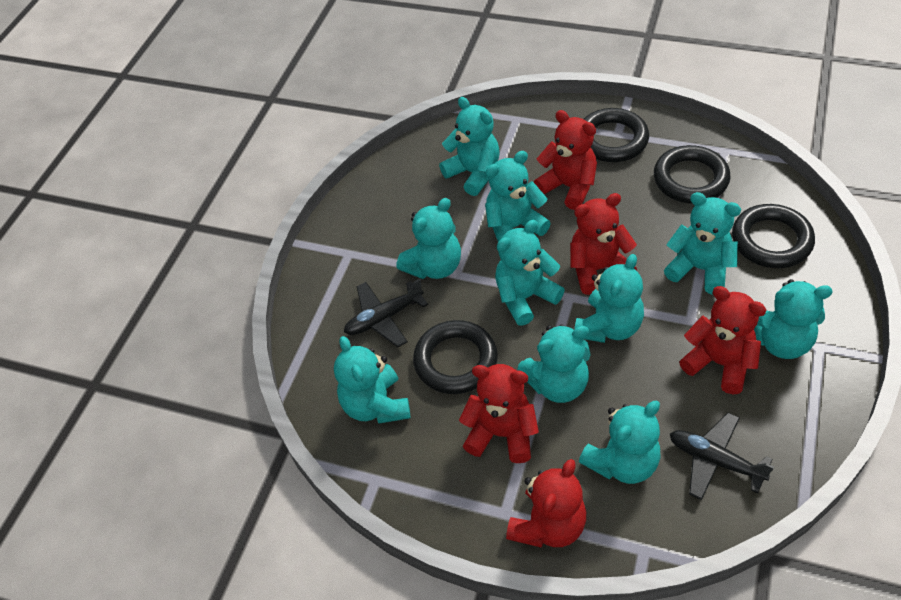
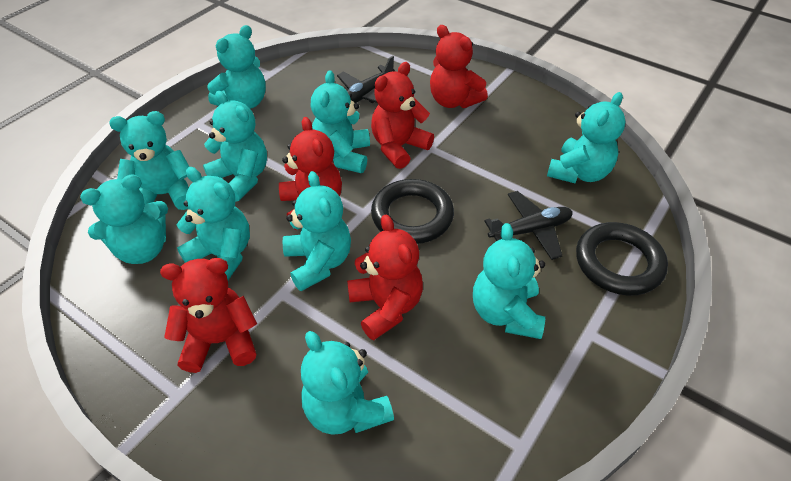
black ring: [413,320,498,394] [584,108,649,162] [654,145,731,204] [732,204,815,268] = 4 -> [371,179,454,244] [576,222,668,295] = 2

